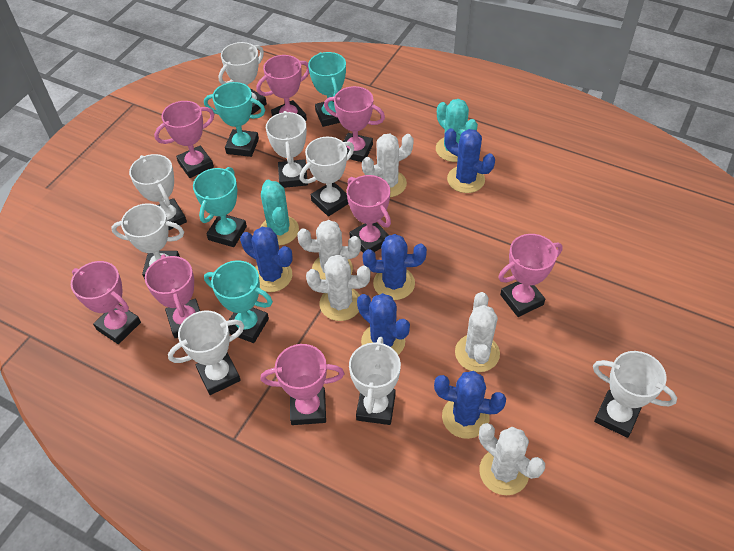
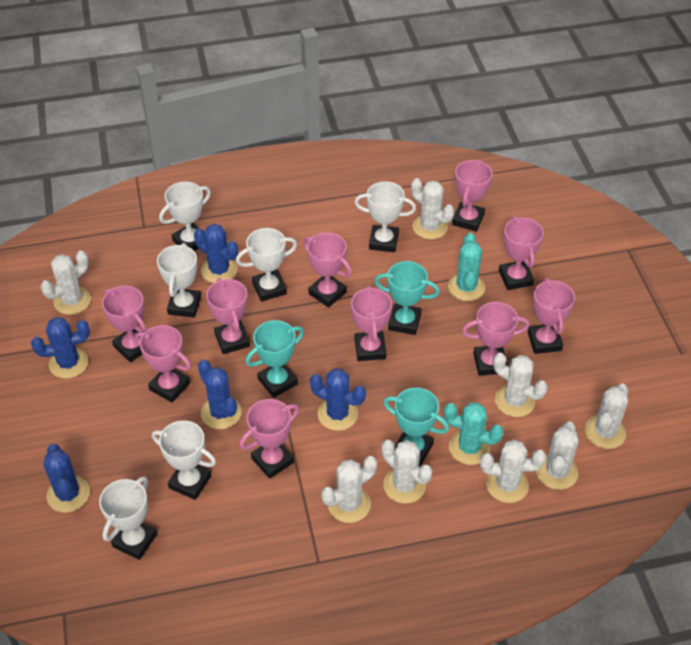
pink trophy: [71,261,141,344] [145,254,200,338] [154,101,214,178] [257,55,309,121] [261,344,344,425] [324,86,385,162] [347,175,391,253] [498,234,563,317] = 8 -> [102,286,147,362] [135,325,191,403] [206,278,250,354] [240,399,299,479] [303,232,352,308] [351,285,392,361] [452,160,493,232] [462,302,529,376] [499,216,544,290] [528,278,575,354] = 10
turquoise trophy: [193,167,247,247] [204,82,265,157] [204,260,273,343] [308,52,346,127] = 4 -> [246,320,304,398] [375,261,440,335] [383,387,449,466] = 3
white cactus: [297,220,361,280] [306,255,371,321] [362,134,414,197] [455,292,500,372] [479,423,545,495] = 5 -> [41,251,91,315] [321,456,377,523] [382,440,432,504] [411,178,454,240] [480,440,546,503] [493,353,548,417] [536,422,578,490] [585,384,628,449] = 8
white trophy: [111,203,184,280] [129,154,187,230] [168,311,244,395] [218,42,267,115] [266,111,308,188] [300,137,354,216] [349,337,401,425] [593,351,677,438] = 8 -> [99,476,157,560] [152,420,216,500] [157,243,201,318] [159,182,211,251] [236,228,297,302] [354,181,416,252] = 6

